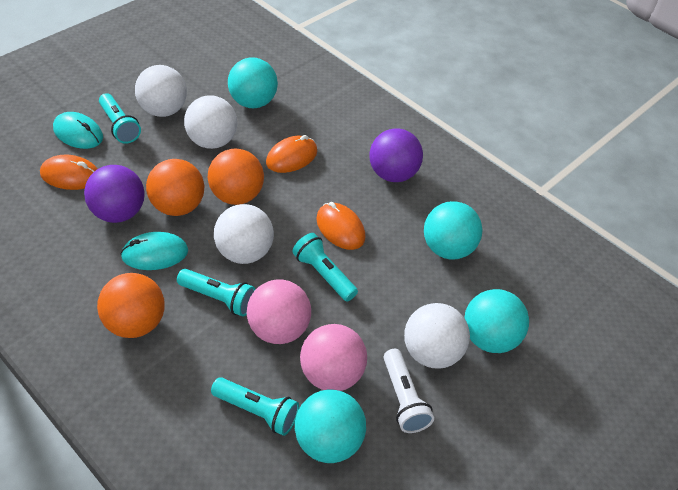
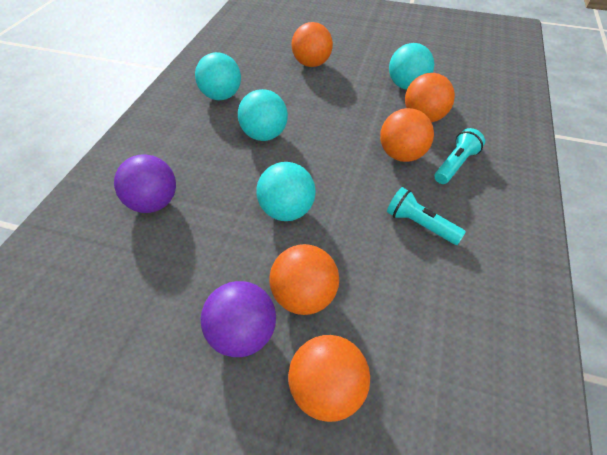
orange ball: [97,273,165,338] [146,159,204,216] [208,149,264,205] = 3 -> [269,244,339,315] [288,335,370,422] [291,22,333,67] [380,108,434,162] [405,73,455,122] = 5
orange mouse: [40,155,98,190] [266,135,317,173] [316,202,365,250] = 3 -> none = 0
pink ball: [247,279,311,344] [300,324,367,391] = 2 -> none = 0
turquoise flashlight: [99,93,141,144] [177,269,256,317] [211,377,299,436] [292,233,358,301] = 4 -> [387,187,466,245] [434,128,485,184] = 2
turquoise mouse: [53,112,103,149] [120,232,188,270] = 2 -> none = 0
white ball: [135,65,187,117] [184,95,237,149] [214,204,274,264] [404,303,470,369] = 4 -> none = 0
white flashlight: [384,349,434,433] = 1 -> none = 0

